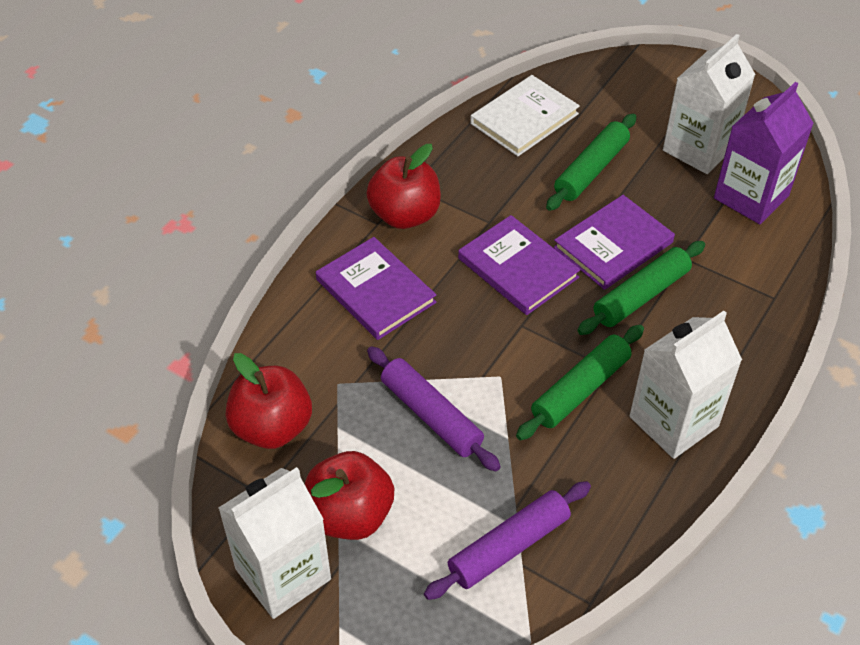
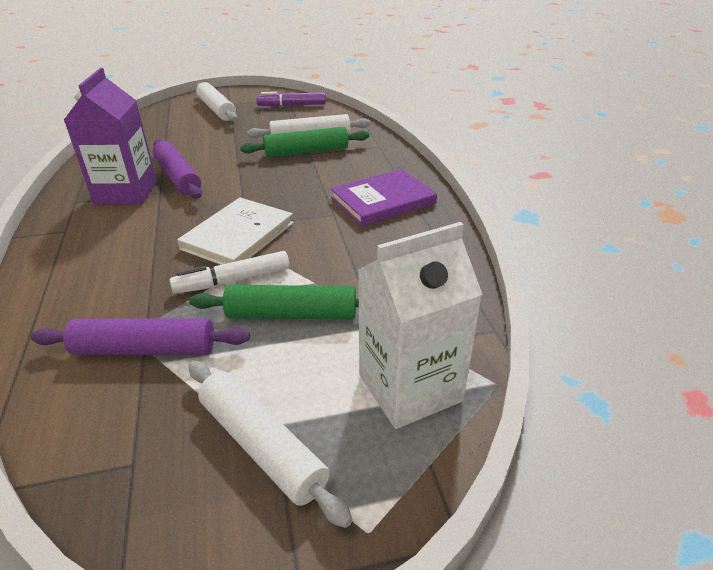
green rolling pin: [516,325,644,440] [546,114,636,211] [577,241,705,335] = 3 -> [189,285,359,320] [240,127,369,157] = 2
purple book: [316,237,436,340] [458,215,580,315] [553,195,675,290] = 3 -> [330,169,437,226] = 1
purple marker: none = 0 -> [256,92,326,107] = 1
red apple: [226,353,312,449] [305,451,394,540] [367,144,441,229] = 3 -> none = 0
white carton: [218,467,331,619] [630,311,742,459] [663,34,756,174] = 3 -> [358,222,483,429] = 1
white marker: none = 0 -> [170,251,289,294] = 1
white rolling pin: none = 0 -> [189,361,352,528] [196,82,237,121] [247,114,371,138] = 3

